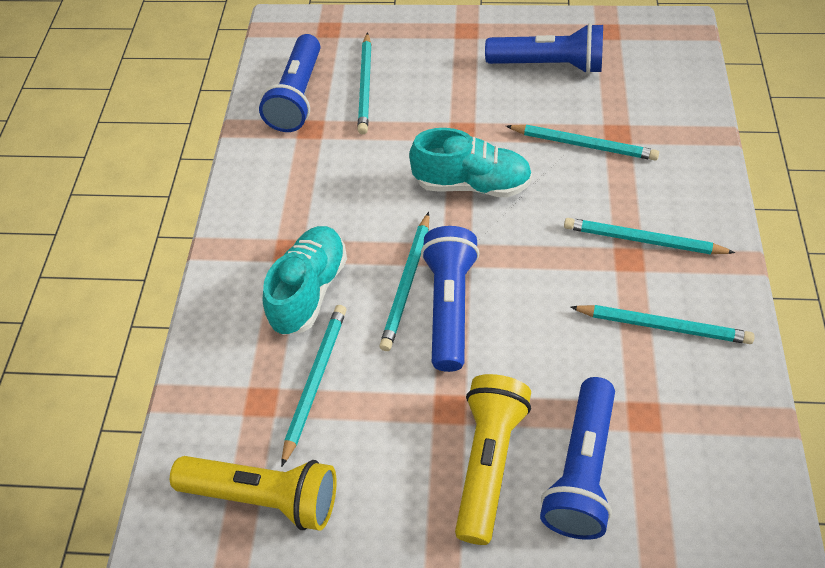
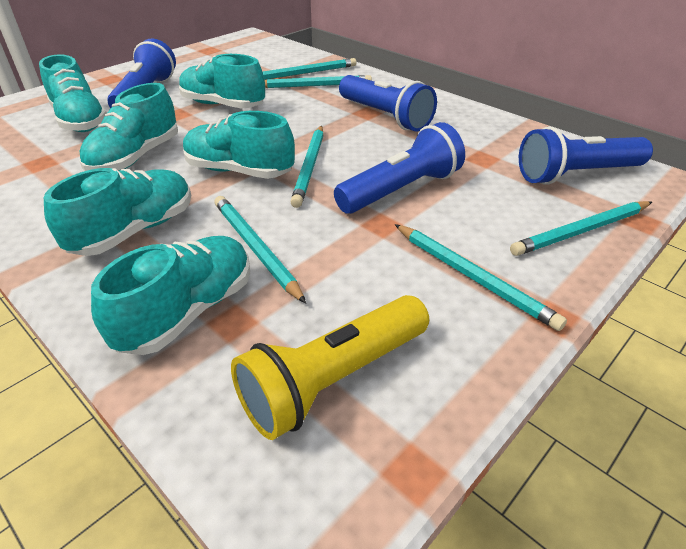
turquoise shoe: [263,226,347,335] [409,128,532,198] = 2 -> [39,54,107,132] [44,168,191,256] [79,83,178,171] [91,236,250,355] [179,54,265,109] [183,111,295,179] = 6
yellow flashlight: [170,456,337,530] [455,374,531,545] = 2 -> [231,295,429,440] = 1

